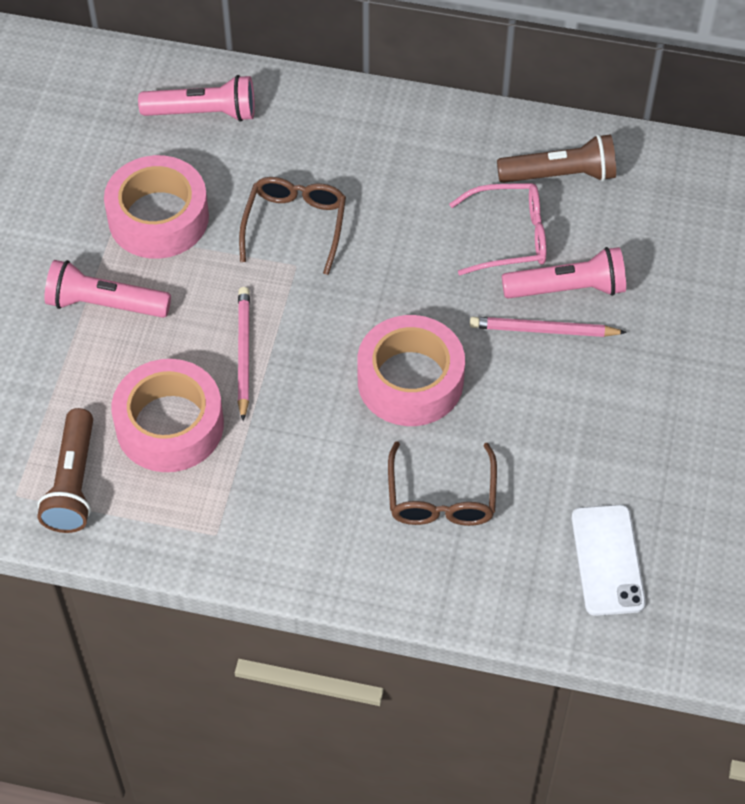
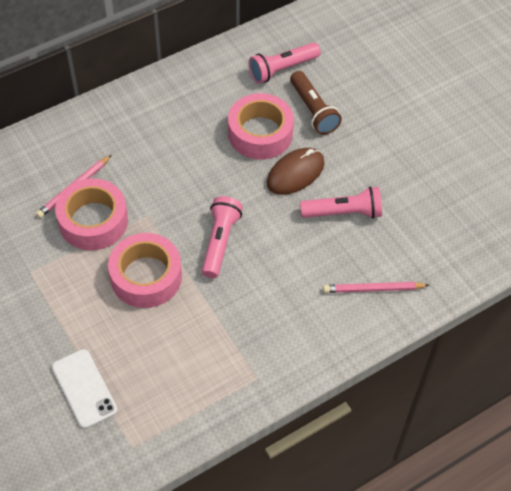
brown flashlight: [37,408,93,533] [497,134,616,183] = 2 -> [290,71,342,135] = 1
brown glasses: [239,177,346,275] [388,441,497,526] = 2 -> none = 0
brown mouse: none = 0 -> [267,148,324,195] = 1
pink glasses: [449,183,546,275] = 1 -> none = 0

